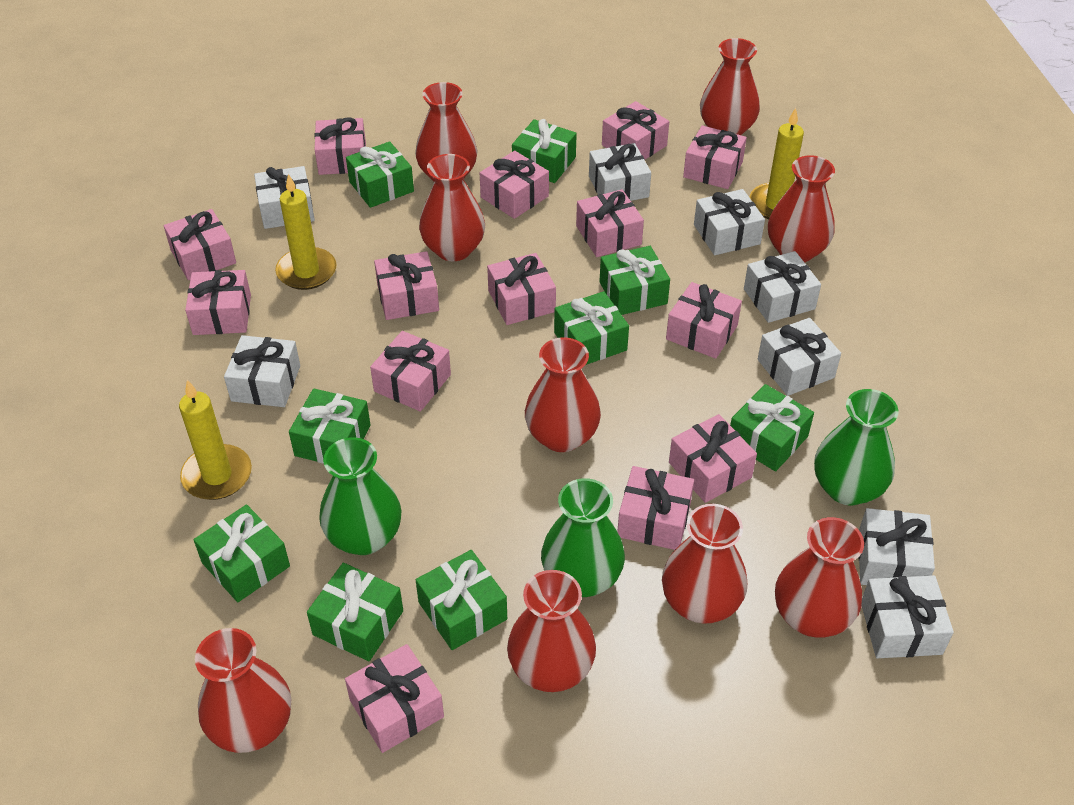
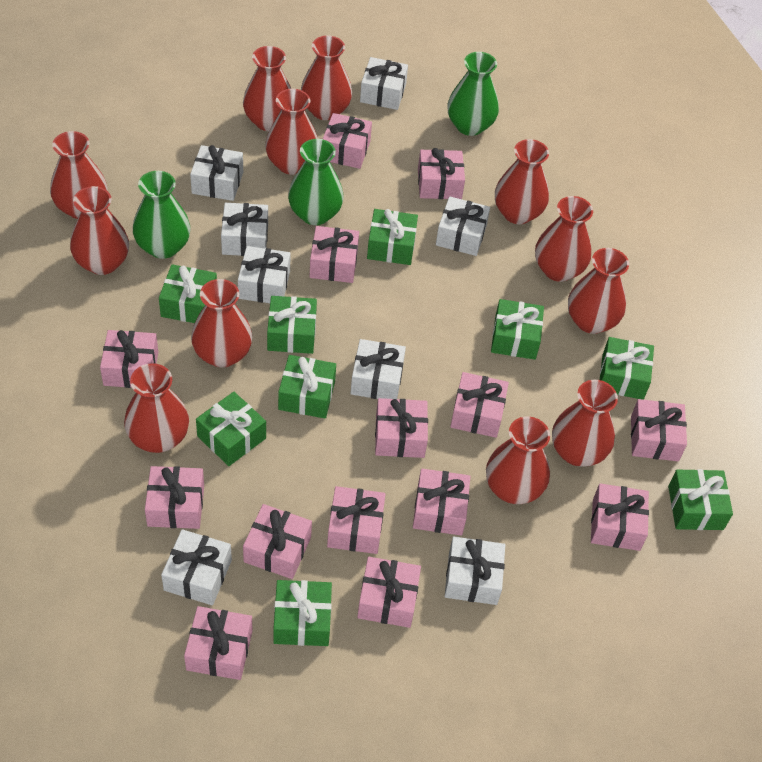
red vase: [195,628,291,753] [415,82,478,182] [419,154,485,261] [507,570,596,692] [525,337,601,452] [662,504,747,624] [700,38,760,135] [768,155,835,262] [775,517,864,638] = 9 -> [50,131,108,219] [70,186,129,275] [124,363,189,453] [191,279,252,368] [243,46,291,131] [265,89,318,175] [301,36,352,120] [486,416,550,504] [495,139,549,224] [535,196,593,282] [552,380,618,467] [568,248,629,334] = 12
yellow candle: [179,380,252,500] [275,174,336,290] [749,108,804,219] = 3 -> none = 0

